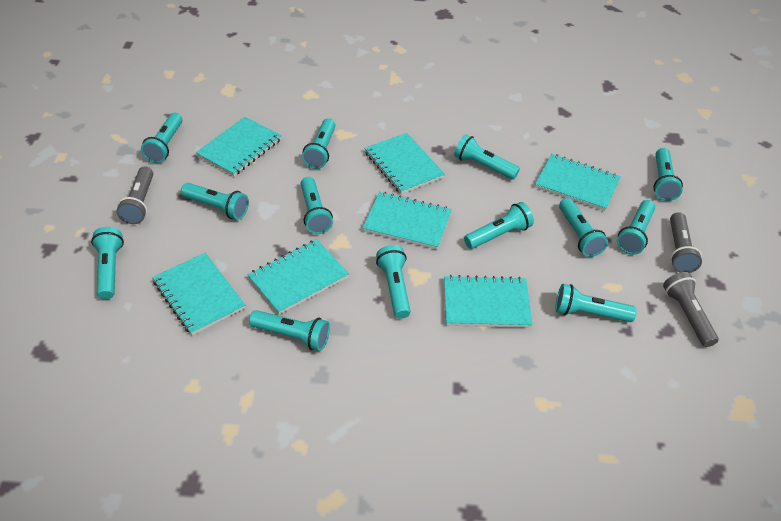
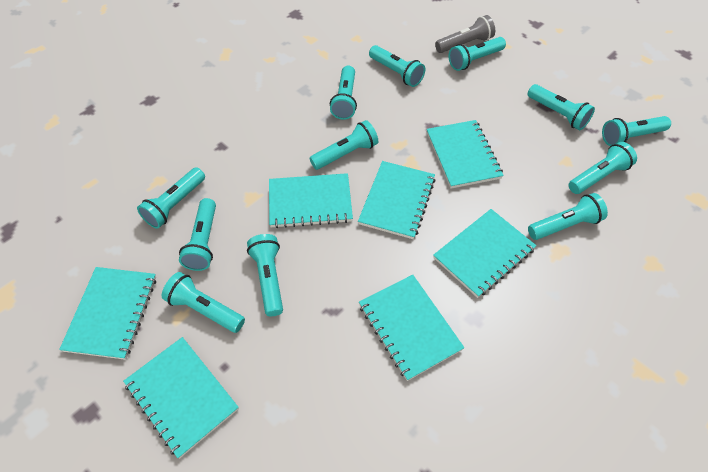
grey flashlight: [116,166,153,224] [663,272,719,347] [670,212,702,273] = 3 -> [435,15,495,53] = 1
turquoise flashlight: [91,227,124,299] [141,113,183,163] [181,183,249,220] [249,310,330,351] [301,177,333,234] [302,118,336,169] [376,245,411,319] [454,134,520,180] [464,202,534,249] [555,284,637,322] [559,198,608,257] [617,200,655,255] [653,148,683,201] = 13 -> [137,167,205,229] [162,272,245,333] [179,198,216,271] [247,234,283,316] [310,120,378,170] [330,65,357,120] [369,45,425,87] [449,37,506,71] [528,84,595,130] [528,193,608,240] [569,142,637,194] [602,116,671,146] = 12

